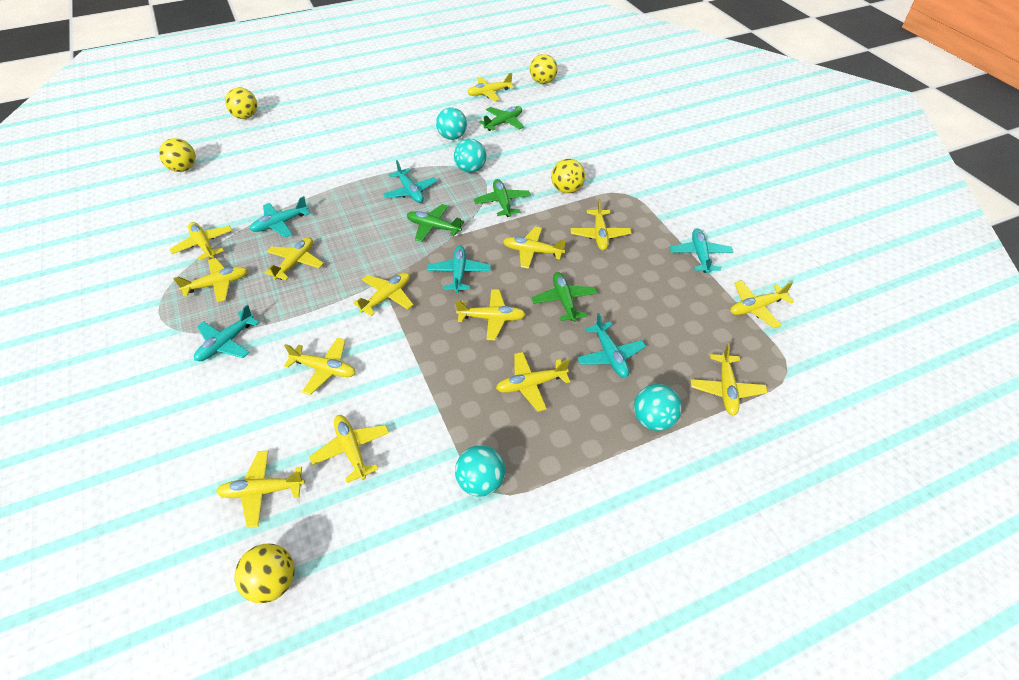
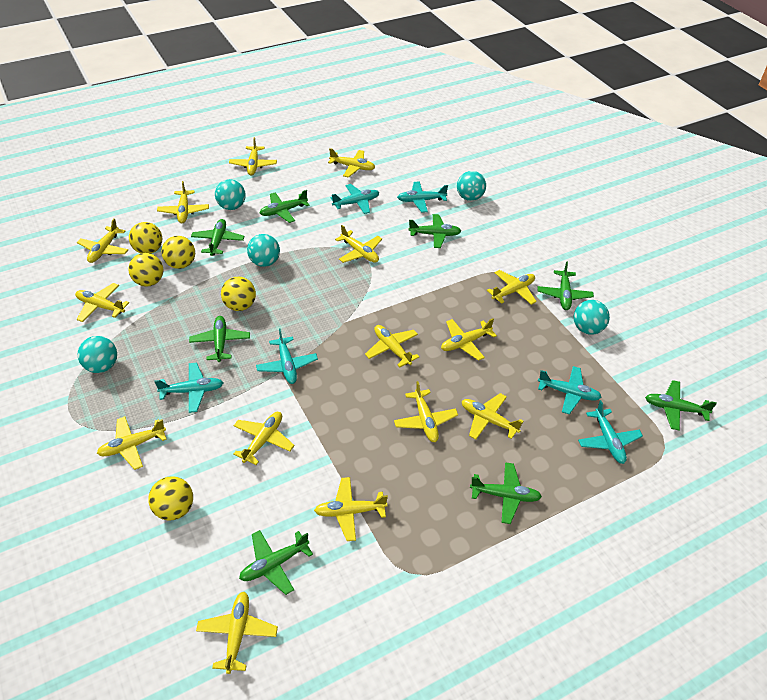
green plane: [407,204,464,242] [474,179,531,217] [479,106,524,131] [532,272,598,322] = 4 -> [189,316,250,362] [191,219,245,256] [239,530,313,595] [260,190,310,223] [408,214,461,248] [470,462,542,524] [537,261,594,310] [645,380,717,431] = 8
turquoise ball: [436,107,467,140] [454,139,486,173] [455,445,505,497] [634,384,682,431] = 4 -> [78,336,117,373] [215,179,246,210] [247,234,280,267] [457,171,486,201] [574,300,610,335] = 5
yellow plane: [169,222,232,261] [173,258,248,302] [216,450,305,528] [265,237,324,280] [284,338,355,395] [309,415,389,483] [353,272,414,316] [455,289,526,340] [467,73,514,101] [496,352,570,411] [503,227,566,269] [571,199,631,250] [691,343,768,415] [730,280,794,328] = 14 -> [75,283,129,322] [77,218,128,263] [97,416,167,470] [157,181,209,223] [196,592,278,674] [229,137,277,175] [233,412,295,465] [314,477,388,541] [328,148,375,178] [335,225,382,263] [365,325,419,367] [394,381,458,442] [441,318,497,361] [462,393,524,439] [487,270,537,305] = 15

